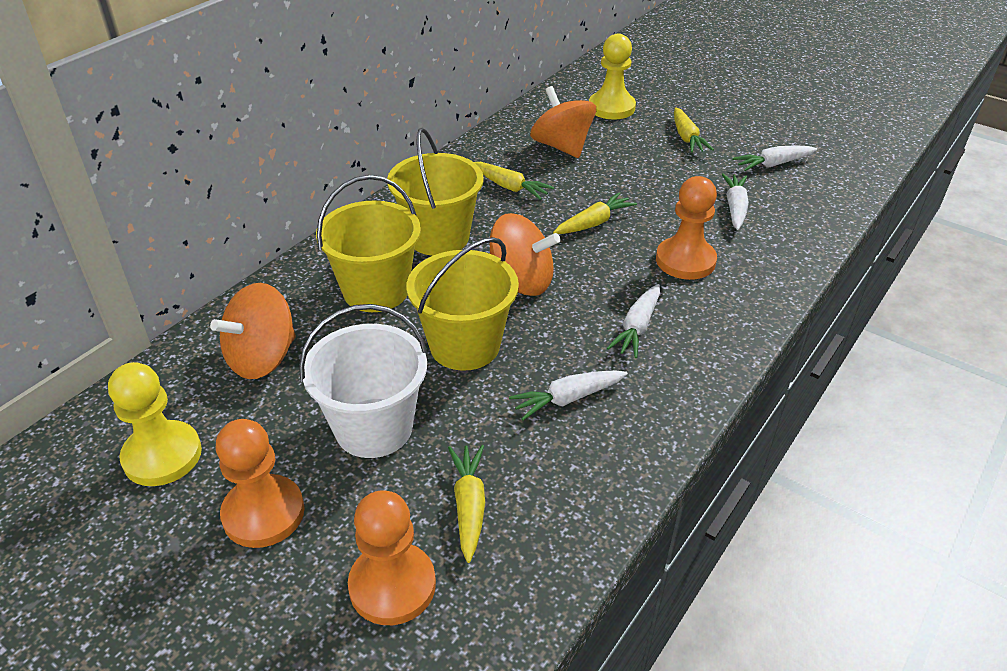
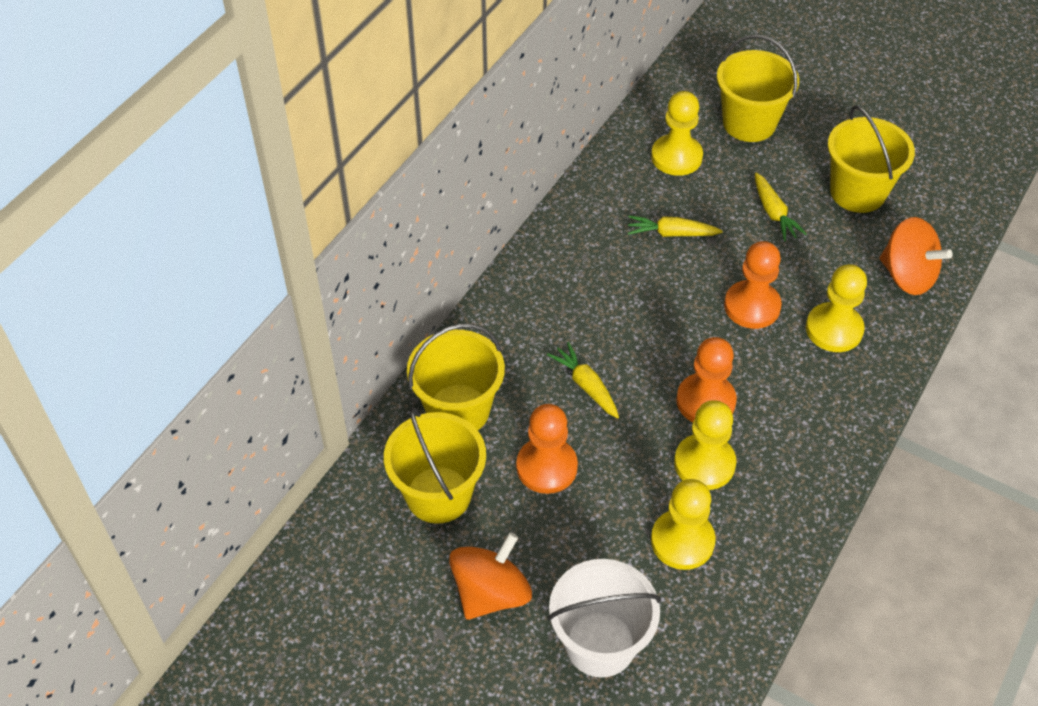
orange spinning top: [210,283,296,379] [490,213,560,296] [530,86,596,158] = 3 -> [449,532,532,620] [880,217,952,295] = 2
white carrot: [509,370,628,420] [607,284,660,358] [721,174,749,230] [732,145,817,171] = 4 -> none = 0
yellow bucket: [316,175,421,312] [387,128,484,256] [407,237,519,371] = 3 -> [384,407,486,524] [407,324,505,430] [717,35,799,142] [828,105,915,213] = 4
yellow carrot: [448,445,485,563] [474,162,554,200] [553,192,637,234] [674,107,714,153] = 4 -> [547,342,619,419] [628,215,723,237] [755,172,807,241] = 3
yellow pawn: [108,362,202,486] [589,34,636,120] = 2 -> [651,91,703,176] [651,479,716,570] [674,400,736,490] [806,264,867,352] = 4

